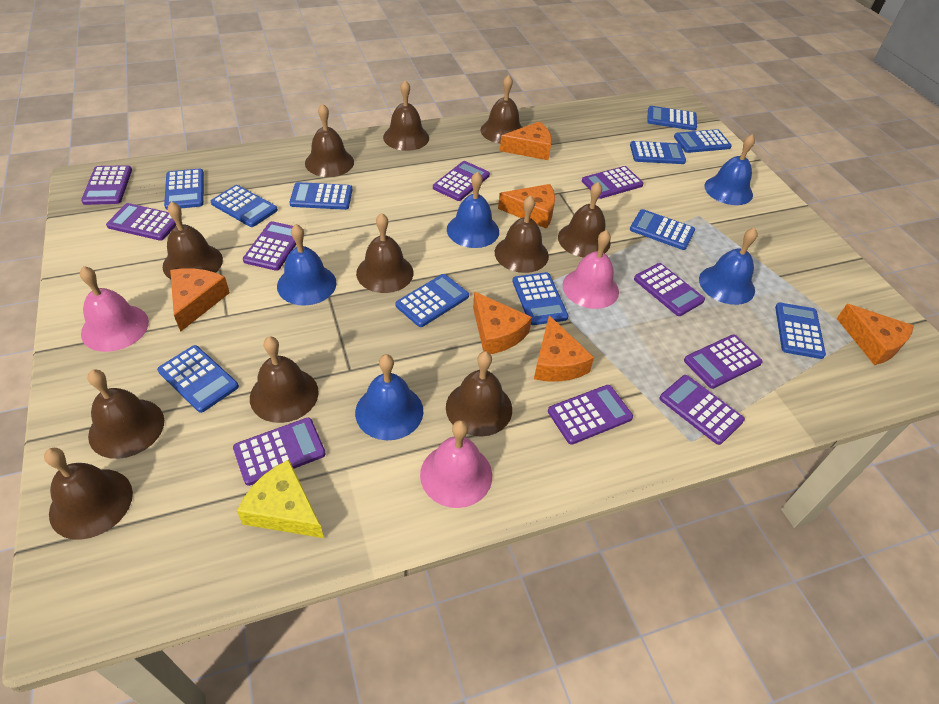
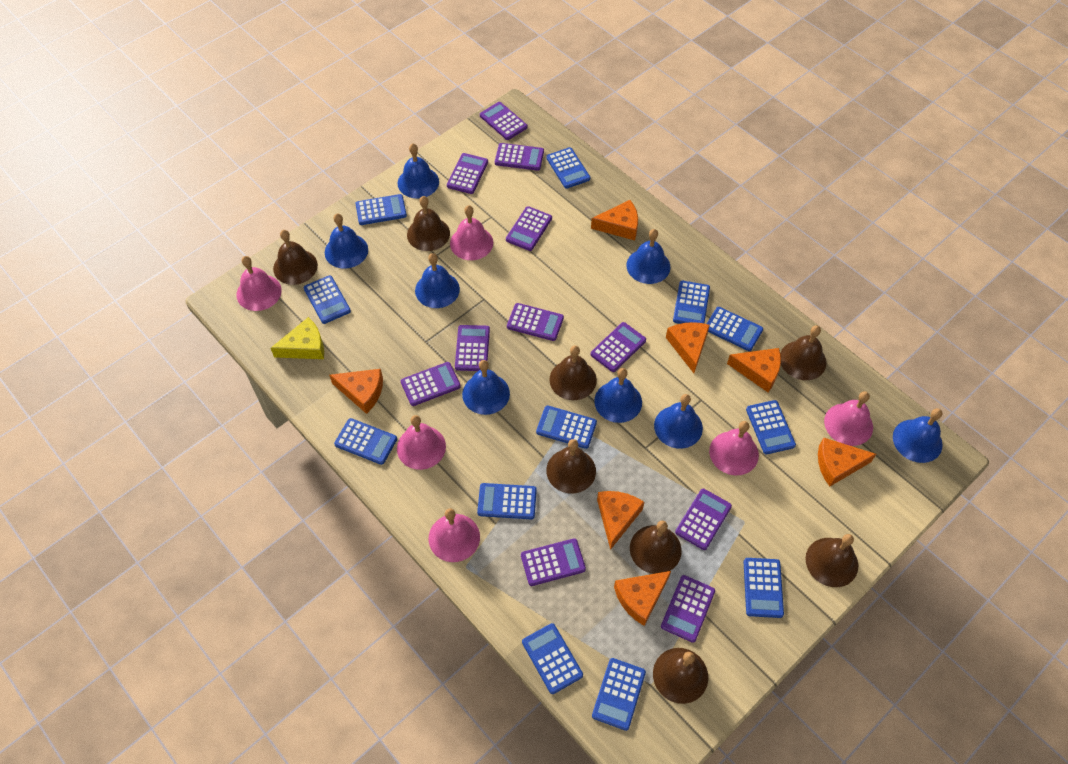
blue bell: [277,224,337,306] [355,354,423,440] [447,171,499,248] [699,227,758,305] [705,134,755,205] = 5 -> [325,214,368,269] [398,143,439,199] [415,253,460,308] [462,360,510,415] [594,368,642,423] [626,229,670,284] [654,394,703,449] [893,408,943,463] = 8
blue calculator: [157,345,239,413] [164,169,204,210] [211,185,278,227] [289,182,352,210] [395,274,469,327] [512,272,568,325] [630,141,686,164] [630,209,695,250] [647,106,697,131] [674,129,732,153] [775,303,826,359] = 11 -> [303,275,351,324] [334,418,397,465] [355,194,407,225] [477,483,537,519] [522,623,583,694] [536,405,597,449] [546,147,590,189] [592,658,646,731] [673,281,710,324] [707,307,763,351] [744,558,784,618] [746,400,796,454] = 12
brown bell: [44,448,133,540] [87,369,164,459] [163,201,223,279] [250,336,319,423] [305,103,354,177] [356,213,413,293] [383,80,429,151] [446,351,512,437] [481,75,523,144] [495,195,549,273] [558,182,611,258] = 11 -> [273,230,318,285] [407,196,450,251] [546,439,596,493] [549,346,597,400] [630,521,682,574] [653,648,708,704] [780,325,826,380] [806,534,858,587] = 8
orange cheese: [170,269,230,332] [473,292,532,354] [498,184,555,229] [500,121,552,160] [534,315,594,382] [837,304,914,365] = 6 -> [329,369,383,414] [591,200,638,240] [597,491,644,550] [614,571,671,626] [666,322,710,373] [727,348,781,392] [818,437,876,487] = 7
pink bell: [80,266,149,352] [420,420,492,508] [562,230,619,309] = 3 -> [237,256,282,311] [397,415,446,470] [429,508,480,562] [450,205,493,260] [709,421,759,475] [824,391,873,446] = 6
purple calculator: [81,165,132,205] [106,203,176,241] [233,418,326,486] [243,221,296,271] [433,161,490,201] [548,385,633,445] [582,166,643,199] [634,263,705,316] [659,375,745,445] [684,335,763,389] = 10 -> [401,362,461,406] [447,153,488,194] [455,325,490,371] [480,102,528,140] [495,143,544,171] [506,206,552,251] [507,303,564,341] [521,538,586,586] [590,322,646,372] [661,575,715,643] [675,489,732,550] = 11

